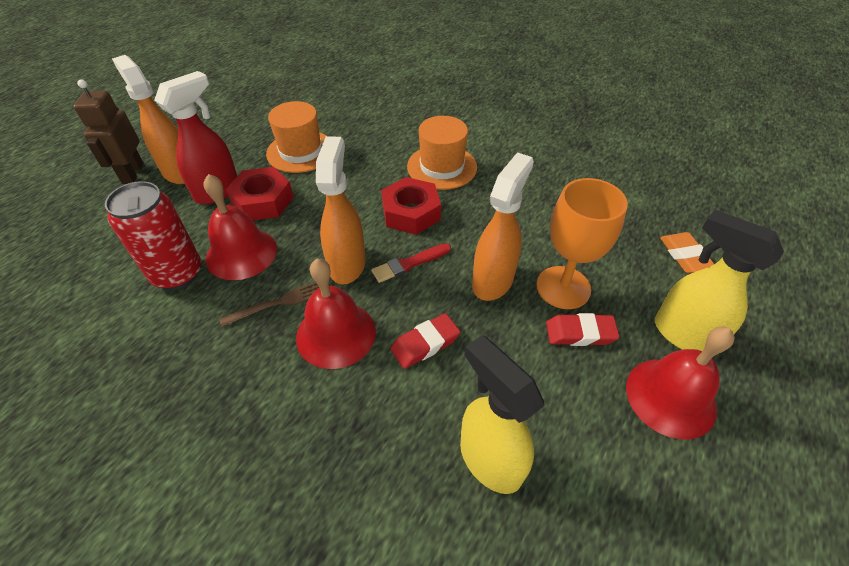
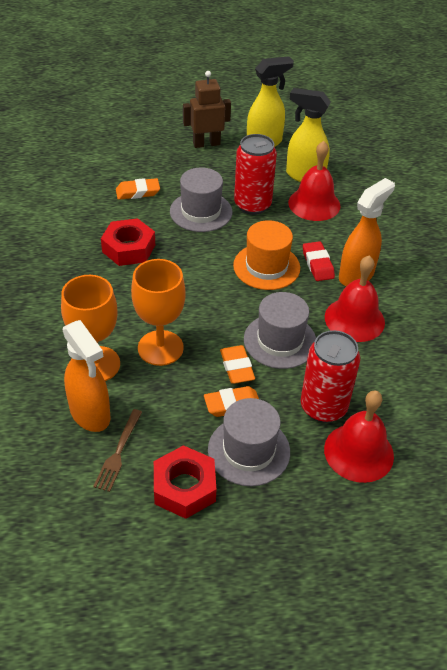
grey hat: none = 0 -> [170,167,232,232] [208,398,290,486] [244,292,316,369] = 3
orange eraser: [660,232,714,273] = 1 -> [116,178,160,200] [204,386,259,417] [220,345,255,384] = 3
orange goblet: [536,178,628,309] = 1 -> [61,275,120,381] [131,259,186,366] = 2
orange hat: [266,101,326,173] [407,116,477,190] = 2 -> [233,220,300,290] = 1
orange spray bottle: [112,55,185,184] [316,136,366,285] [472,152,534,301] = 3 -> [62,320,110,432] [339,178,395,286] = 2
red brush: [372,243,451,283] = 1 -> none = 0
red can: [105,181,201,290] = 1 -> [234,134,277,215] [301,330,360,423] = 2
red eraser: [390,313,460,369] [546,313,620,346] = 2 -> [303,241,335,281] = 1
red spray bottle: [154,71,237,204] = 1 -> none = 0

